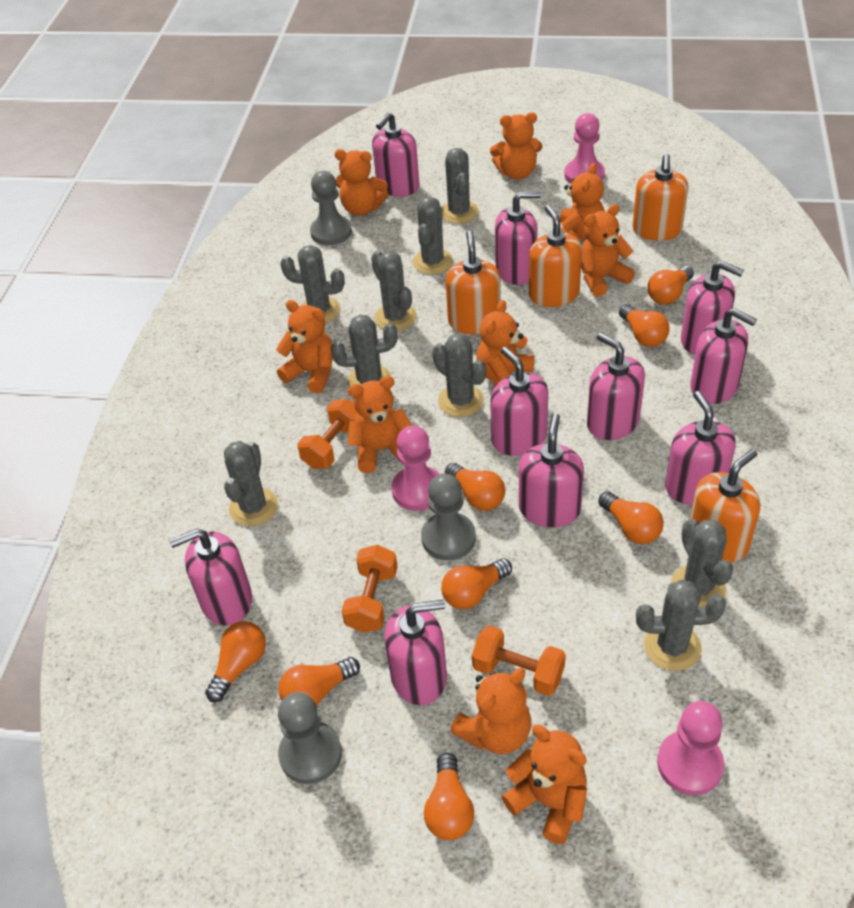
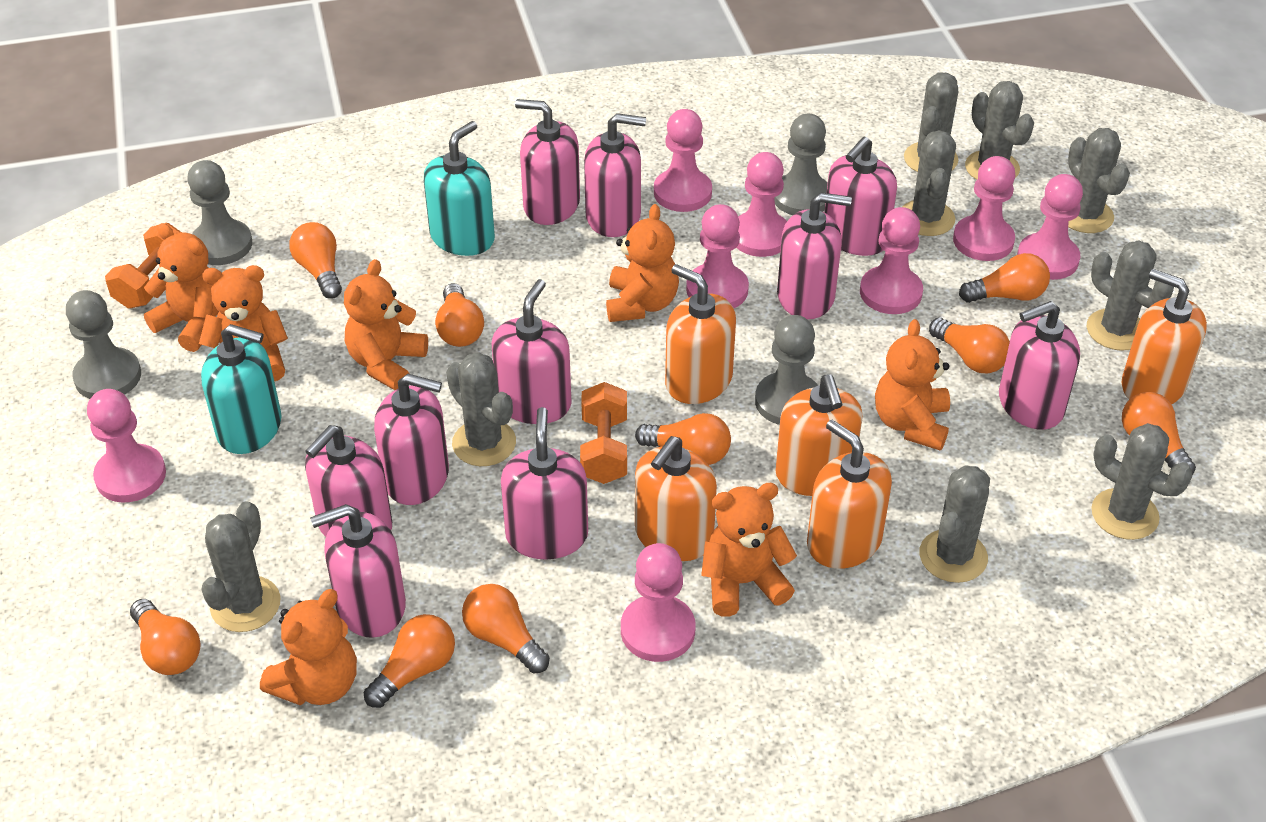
grey pawn: [278,692,342,784] [310,171,352,245] [421,473,476,560] = 3 -> [66,290,141,399] [187,160,252,265] [755,315,818,425] [774,114,828,215] = 4
orange dumbbell: [297,399,358,469] [342,545,398,633] [472,625,566,696] = 3 -> [105,223,181,308] [580,382,627,484] = 2
orange light bulb: [205,621,266,702] [279,657,360,706] [424,753,474,840] [441,558,512,609] [445,463,505,511] [598,491,664,544] [619,304,669,347] [648,266,694,305] = 8 -> [130,599,200,675] [289,222,342,299] [364,614,455,708] [435,283,484,347] [462,584,550,673] [635,413,731,465] [929,318,1010,374] [959,253,1050,303] [1122,392,1196,474] = 9
orange soap dispenser: [446,231,501,334] [529,205,582,307] [632,154,688,241] [690,449,760,563] = 4 -> [635,436,717,561] [665,264,736,404] [776,374,863,496] [807,420,892,569] [1122,269,1207,404] = 5
orange teddy bear: [276,300,333,393] [334,149,388,216] [348,376,413,473] [450,668,531,754] [476,300,534,387] [490,112,543,179] [502,725,587,844] [559,163,605,240] [581,204,635,297] = 9 -> [144,223,219,352] [199,265,288,381] [260,589,357,705] [344,259,428,390] [606,204,679,322] [701,483,797,617] [875,319,950,451] = 7
pink pawn: [391,426,439,511] [564,113,605,184] [657,701,724,795] = 3 -> [87,389,166,503] [621,543,696,662] [654,109,712,212] [686,204,749,308] [736,152,787,257] [860,207,923,314] [953,156,1016,261] [1017,174,1083,280] = 8
turquoise soap dispenser: none = 0 -> [201,324,282,454] [424,121,495,256] = 2

